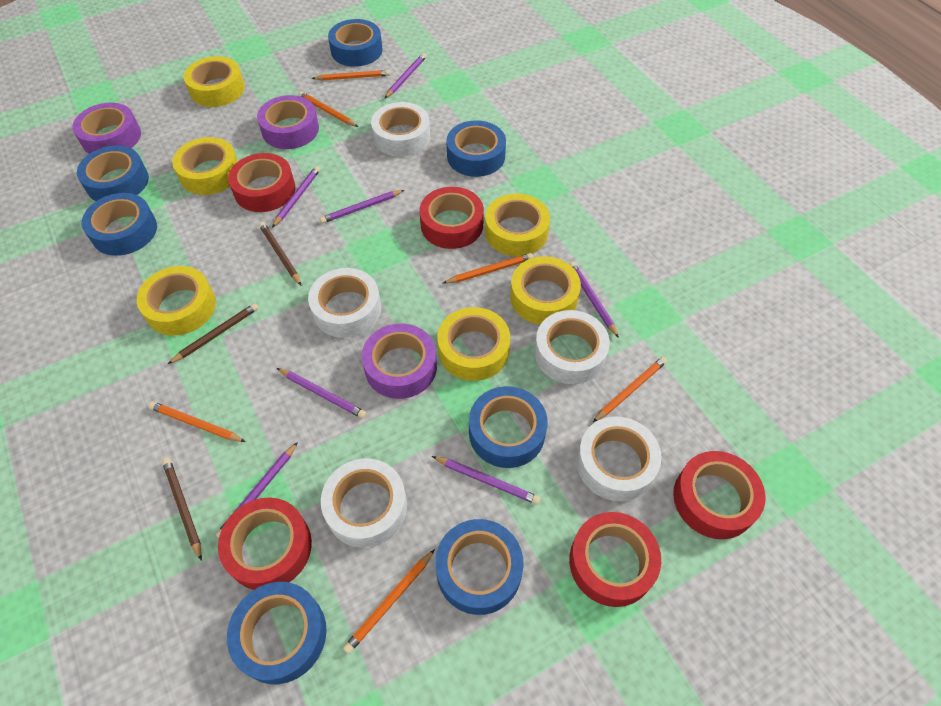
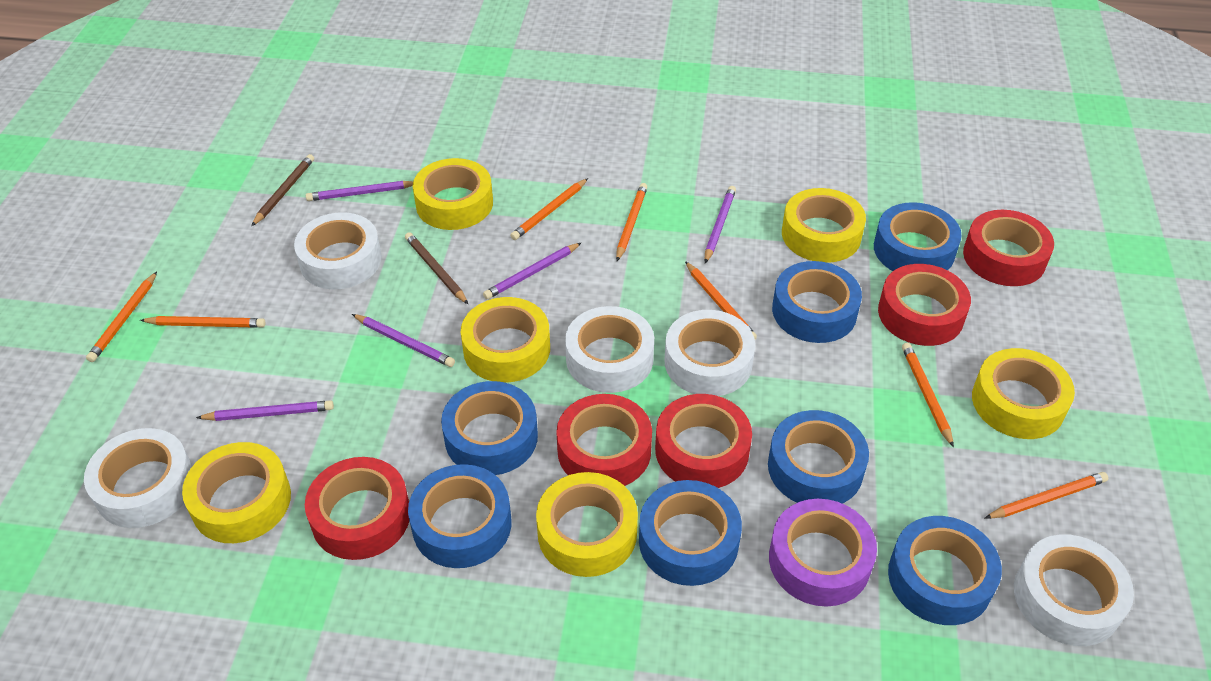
brown pencil: [162,458,202,561] [168,303,259,364] [259,222,301,285] = 3 -> [252,154,314,226] [405,232,468,304] = 2
orange pencil: [149,401,246,442] [298,91,358,127] [311,70,390,80] [343,549,435,654] [443,253,533,284] [593,357,667,422] = 6 -> [86,272,157,362] [140,316,266,328] [510,178,588,240] [616,183,647,261] [685,261,757,339] [902,343,954,447] [985,472,1108,519] = 7
purple pencil: [216,442,298,538] [272,166,320,228] [277,368,366,419] [320,190,404,223] [385,53,427,98] [432,456,541,505] [569,262,619,338] = 7 -> [196,400,334,421] [306,181,413,201] [352,314,455,367] [483,243,581,299] [704,186,736,263] = 5
purple tape: [72,103,141,154] [257,95,319,149] [362,323,437,399] = 3 -> [769,499,877,607] = 1

